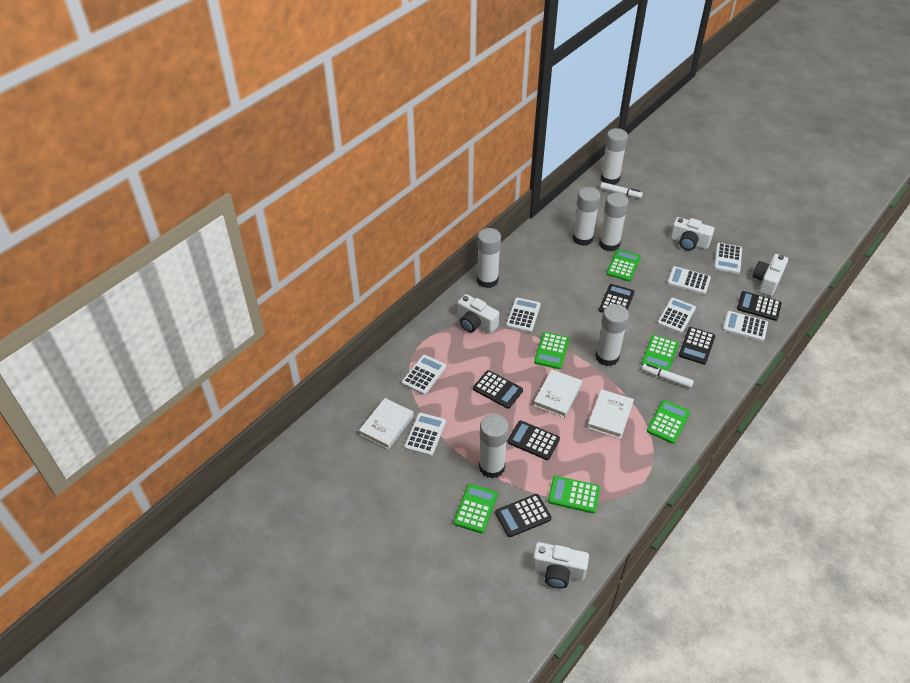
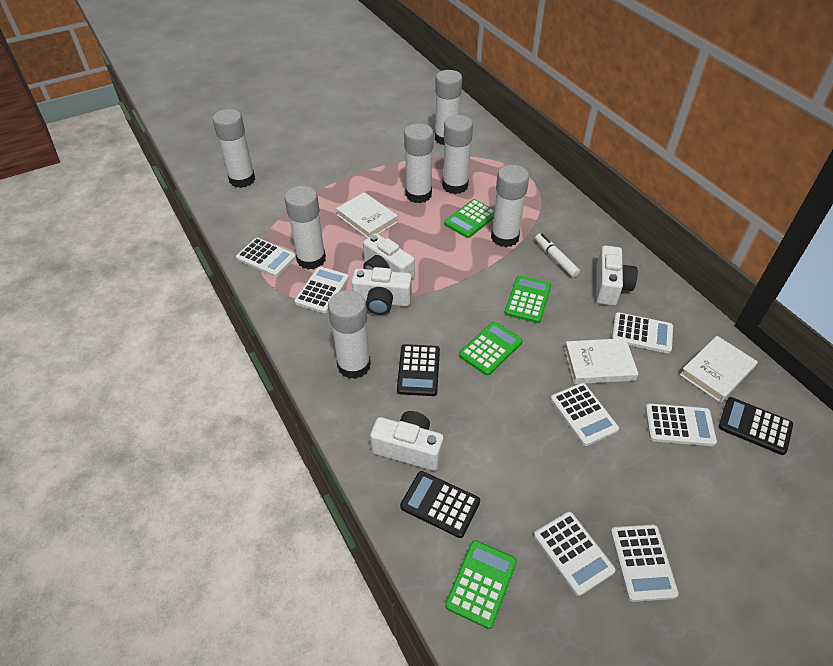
black calculator: [473,370,523,409] [495,494,551,537] [508,420,560,460] [599,284,635,313] [679,327,715,365] [737,291,782,321] = 6 -> [397,344,440,396] [400,471,480,538] [719,397,793,455] = 3
green calculator: [454,484,498,534] [534,332,569,369] [548,476,600,514] [606,249,641,281] [641,335,679,371] [647,400,690,444] = 6 -> [444,199,495,238] [445,540,517,629] [459,322,523,376] [504,275,551,323] = 4
white glue stick: [477,228,501,288] [479,414,509,479] [572,187,601,246] [595,304,629,366] [599,192,629,251] [601,128,628,185] = 6 -> [213,109,255,188] [285,186,326,270] [328,290,371,379] [404,123,434,203] [435,70,462,145] [442,115,473,194] [491,165,529,247] = 7
white marker: [600,182,643,198] [642,364,694,388] = 2 -> [535,234,580,277] = 1

